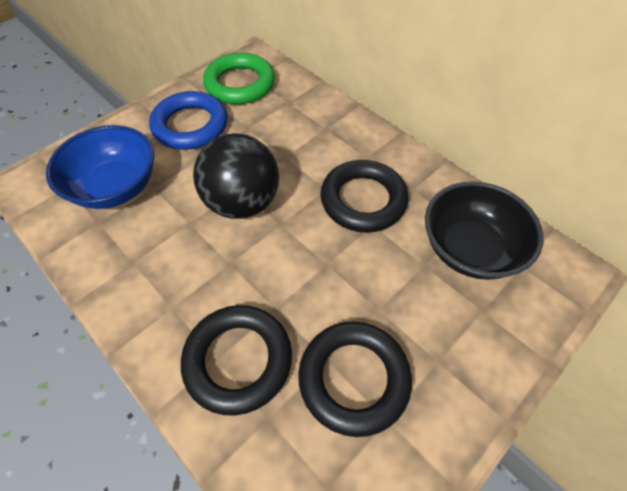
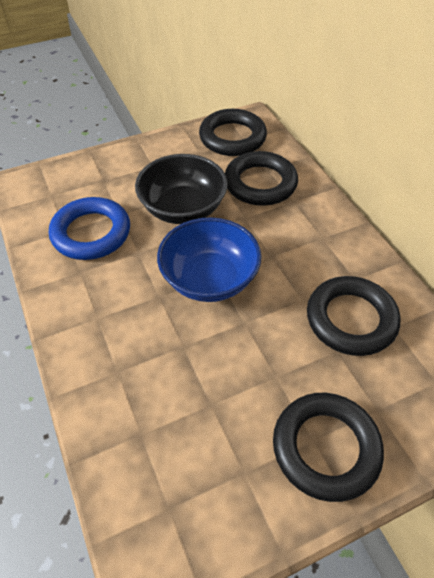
black ball: [193,133,279,219] = 1 -> none = 0
black ring: [181,305,292,416] [298,321,412,437] [320,160,409,233] = 3 -> [199,109,267,156] [225,151,298,206] [273,393,384,502] [307,276,401,356] = 4
green ring: [203,53,275,104] = 1 -> none = 0

